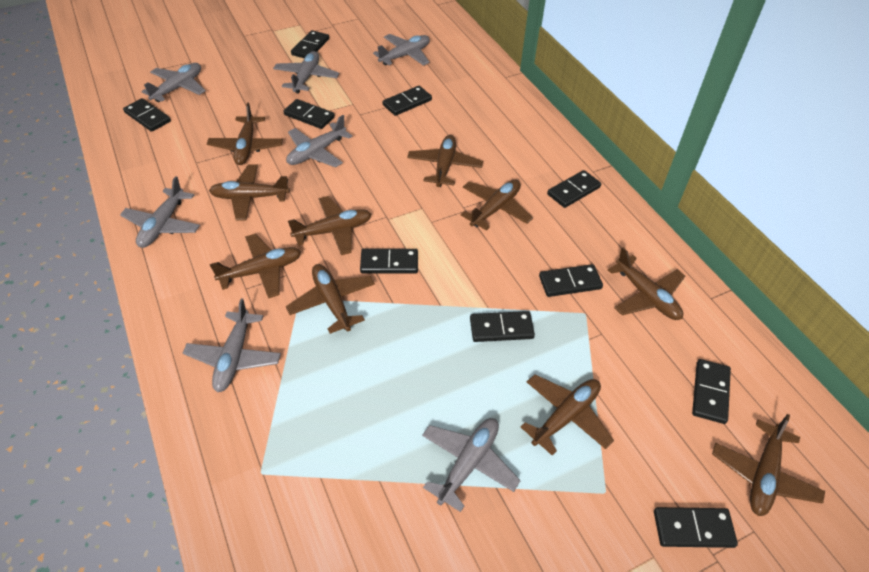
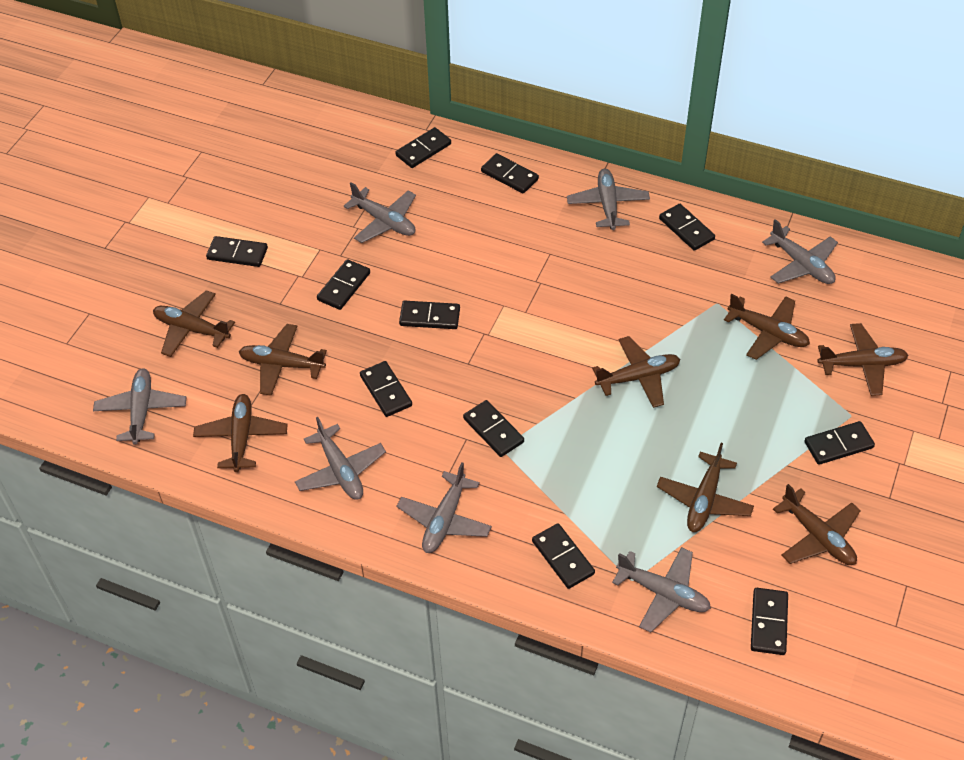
black domino: [123,98,171,132] [283,99,335,129] [291,30,329,58] [360,249,418,273] [383,86,432,116] [470,311,535,342] [539,264,603,297] [547,170,601,208] [654,507,738,548] [692,359,731,424] = 10 -> [206,236,268,267] [317,259,370,310] [360,361,412,417] [395,127,451,168] [399,301,460,329] [463,400,524,457] [481,153,539,193] [532,523,595,589] [659,204,715,251] [751,588,788,655] [805,421,875,465] = 11
brown plane: [207,103,283,165] [209,165,290,221] [210,234,301,298] [286,264,375,334] [288,196,371,255] [407,135,483,187] [460,180,533,231] [521,374,614,456] [608,247,685,320] [712,414,825,516] = 10 -> [153,290,235,357] [193,394,288,472] [239,324,327,396] [592,336,680,408] [657,443,754,532] [724,294,810,360] [773,484,861,565] [817,323,908,396] = 8

